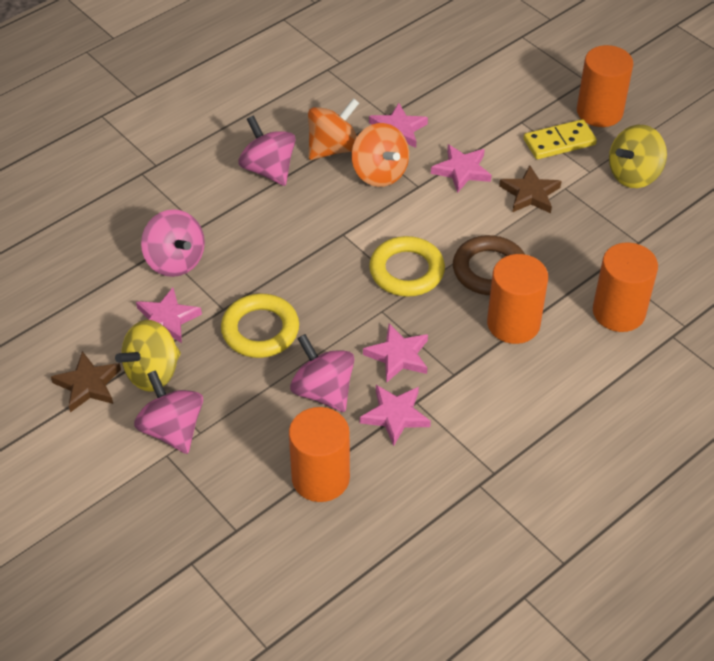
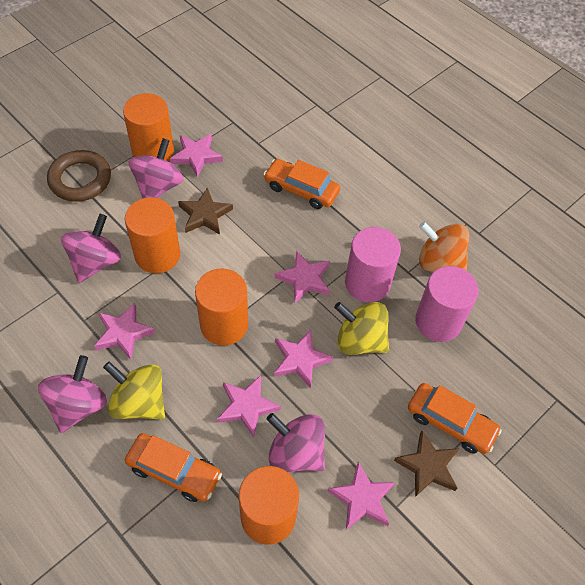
orange car: none = 0 -> [125,433,222,502] [264,159,340,209] [408,383,502,454] = 3
orange spinning top: [308,98,359,160] [351,123,409,187] = 2 -> [419,222,470,271] = 1
pink cylinder: none = 0 -> [345,227,401,302] [415,266,479,342] = 2
pink star: [136,288,202,343] [360,385,431,446] [363,324,428,383] [369,103,428,148] [431,144,491,193] = 5 -> [94,303,156,360] [170,134,223,177] [217,375,281,438] [274,330,333,389] [275,250,330,303] [328,462,395,530] = 6
yellow domino: [524,119,597,159] = 1 -> none = 0
yellow ring: [221,294,299,358] [369,236,445,297] = 2 -> none = 0

